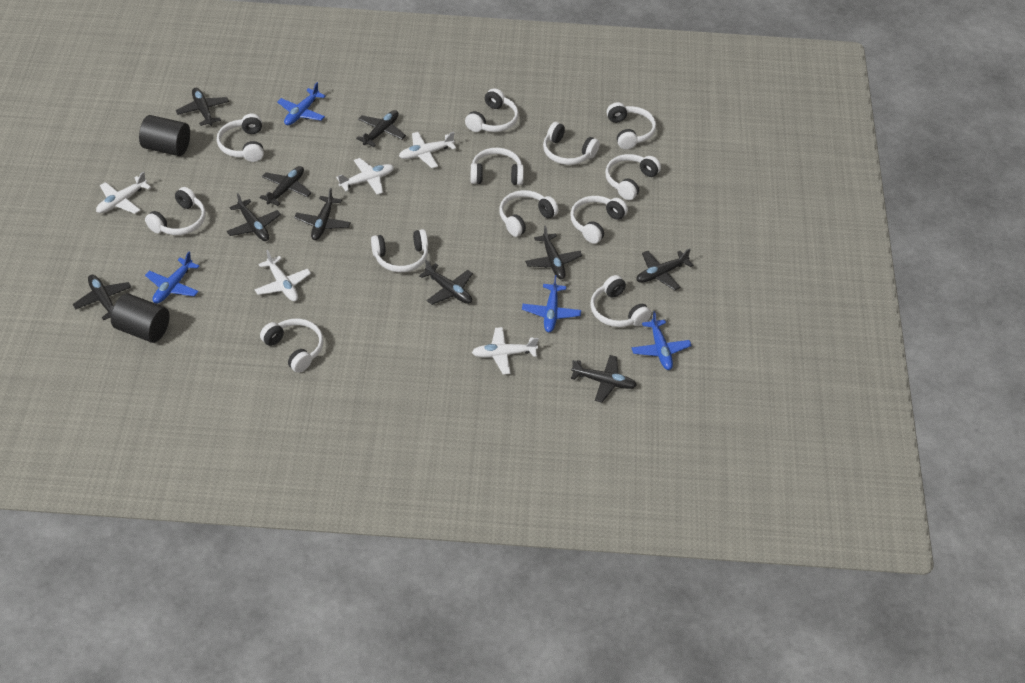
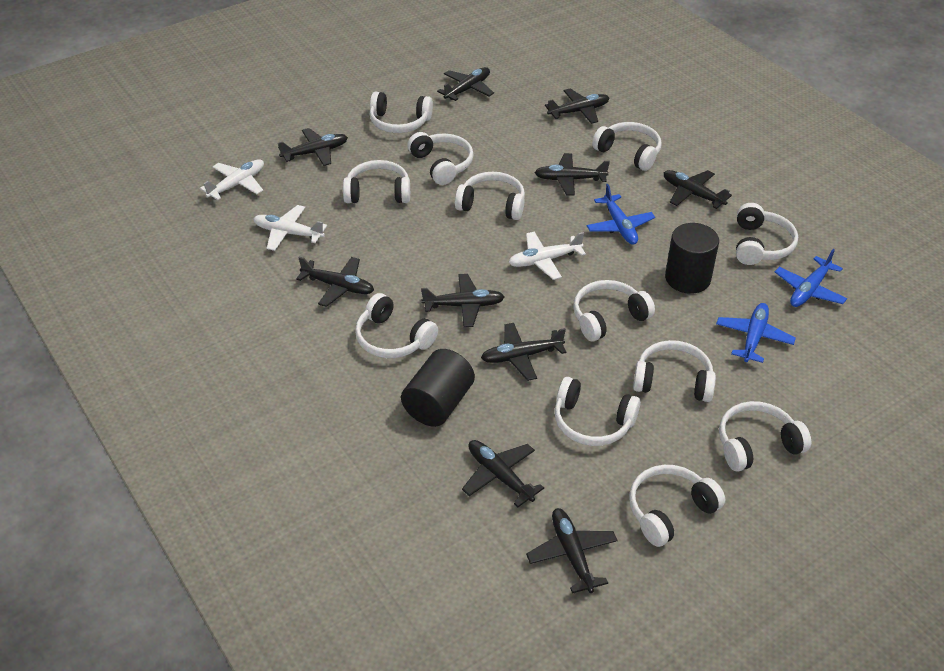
blue plane: [145,252,199,303] [277,82,326,125] [522,275,581,332] [631,311,692,370] = 4 -> [587,184,655,245] [716,303,796,363] [775,249,847,307] = 3
white plane: [96,172,151,214] [254,250,311,301] [336,158,394,195] [399,132,456,168] [472,327,538,375] = 5 -> [200,159,264,200] [253,205,327,251] [508,232,586,280] = 3

